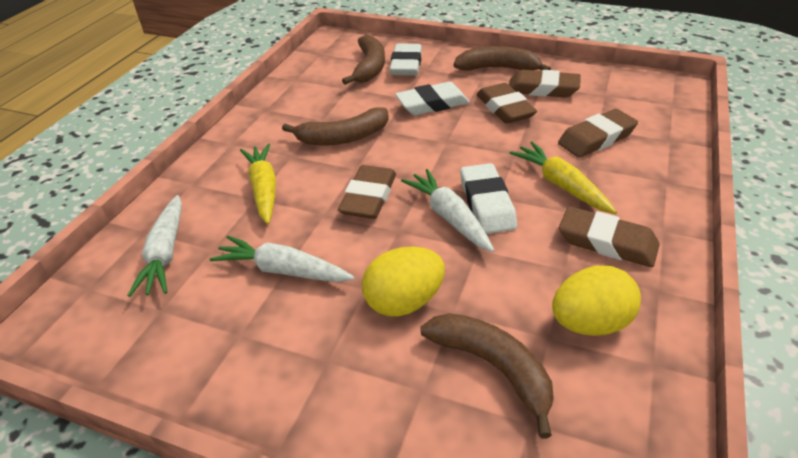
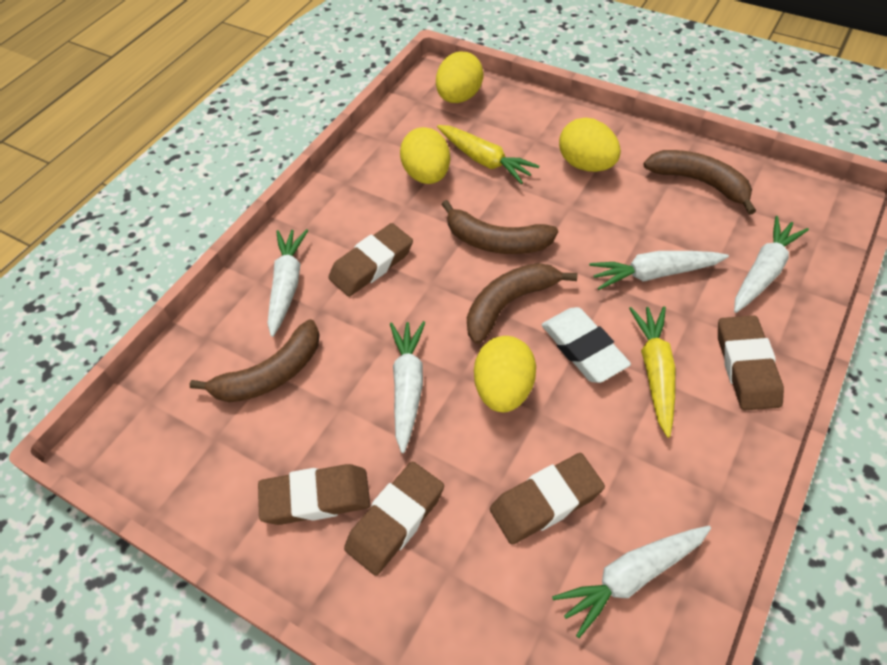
white carrot: [127,195,182,297] [210,236,354,282] [401,169,494,252] = 3 -> [267,229,308,337] [390,321,426,453] [552,526,711,638] [589,251,729,290] [734,216,809,313] = 5
white eraser: [390,44,422,76] [395,82,470,115] [460,163,517,234] = 3 -> [542,307,631,383] = 1
yellow egg: [362,247,445,317] [552,266,641,336] = 2 -> [400,127,450,184] [436,51,484,103] [474,336,536,412] [559,118,621,172] = 4

